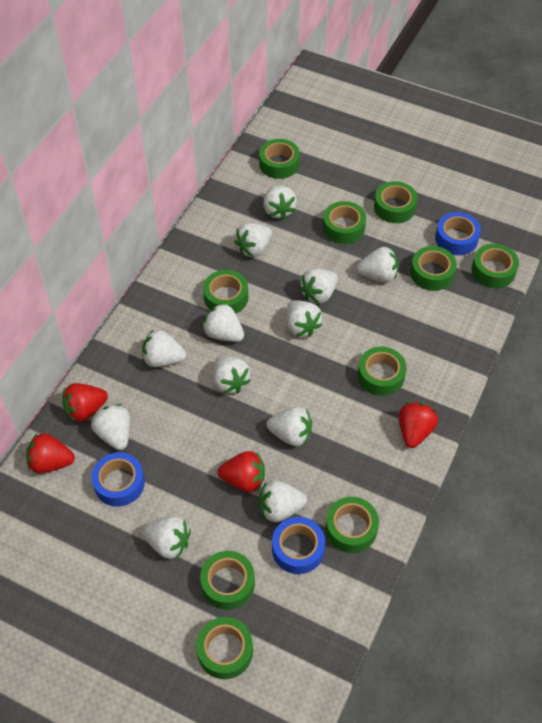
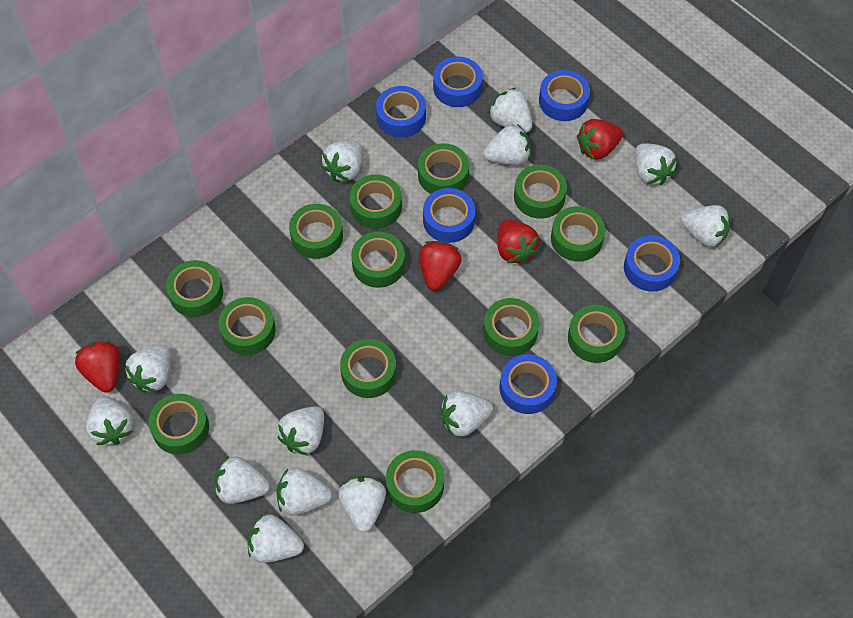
blue tape: [91,452,145,507] [272,517,325,574] [435,212,481,255] = 3 -> [376,86,426,137] [423,188,475,243] [433,57,483,107] [500,354,557,414] [539,70,590,121] [624,235,680,292] = 6
green tape: [196,617,253,679] [200,551,255,610] [203,270,248,314] [259,139,300,179] [323,201,366,244] [325,497,379,553] [358,346,407,396] [374,181,417,223] [410,246,457,291] [472,244,519,288] = 10 -> [148,394,209,455] [166,260,223,317] [218,297,276,355] [289,204,343,259] [340,339,396,398] [349,174,402,229] [351,232,405,288] [386,450,444,513] [418,143,469,194] [484,298,539,356] [514,165,567,219] [551,206,605,261] [568,305,625,363] = 13
white strawberry: [91,404,130,450] [142,329,186,367] [142,516,191,559] [202,303,244,342] [213,355,251,393] [234,223,272,257] [259,480,307,522] [263,185,297,220] [266,406,312,446] [286,300,322,337] [299,269,338,304] [357,247,399,282] = 12 -> [86,396,133,445] [125,345,171,392] [215,457,270,504] [248,514,304,563] [276,468,332,516] [277,406,324,456] [321,141,362,181] [338,476,386,533] [440,391,493,437] [483,124,531,165] [489,88,532,133] [635,143,676,185] [681,205,730,247] = 13

